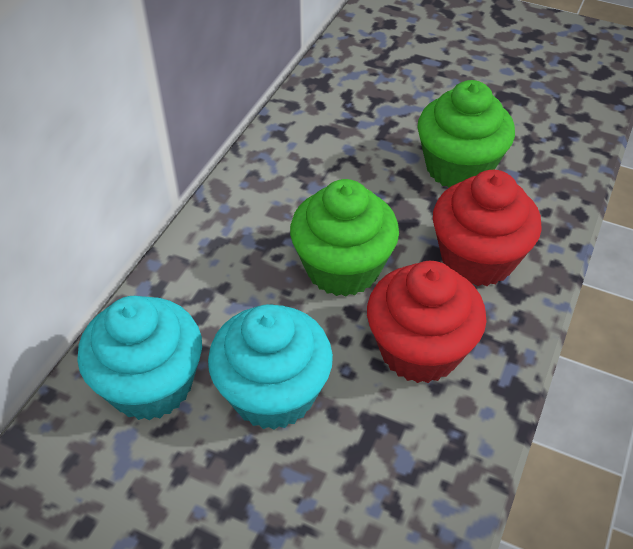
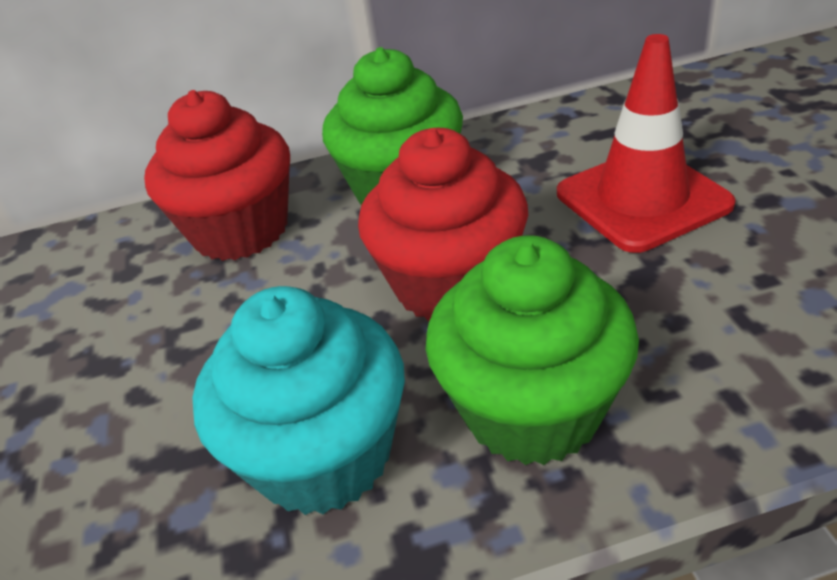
red traffic cone: none = 0 -> [557,34,736,253] = 1
turquoise cupcake: [77,296,202,420] [208,304,333,430] = 2 -> [192,286,405,515] = 1

